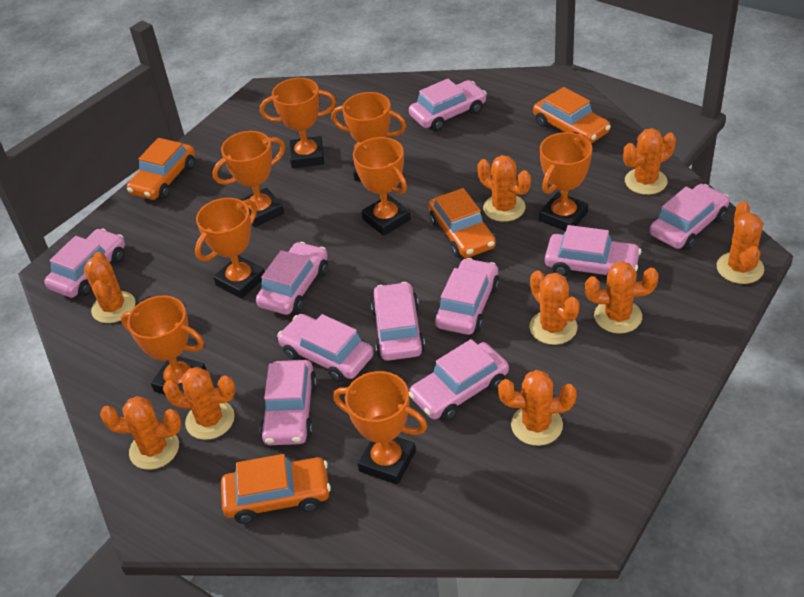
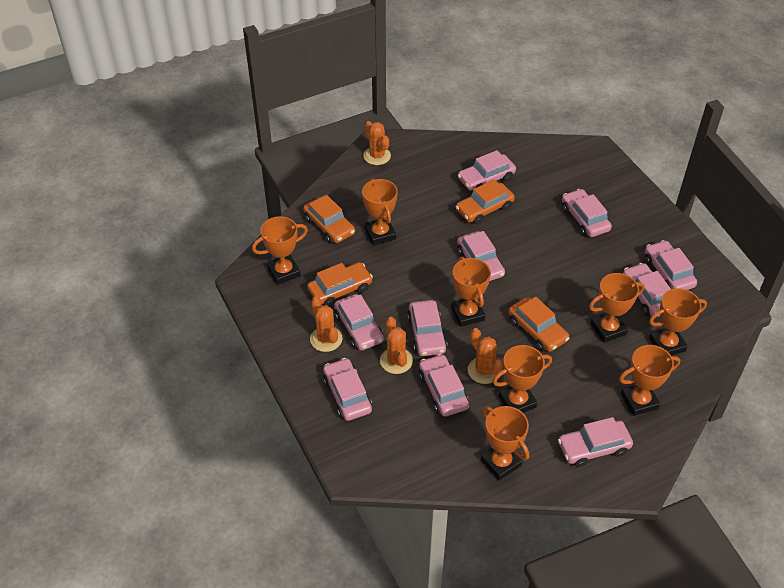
orange cactus: [84,252,135,323] [100,396,181,470] [163,367,235,440] [477,155,531,222] [498,370,577,446] [530,271,580,345] [585,261,659,334] [623,128,676,195] [717,201,764,284] = 9 -> [310,296,342,352] [363,121,391,165] [380,317,413,374] [468,328,503,384] = 4

